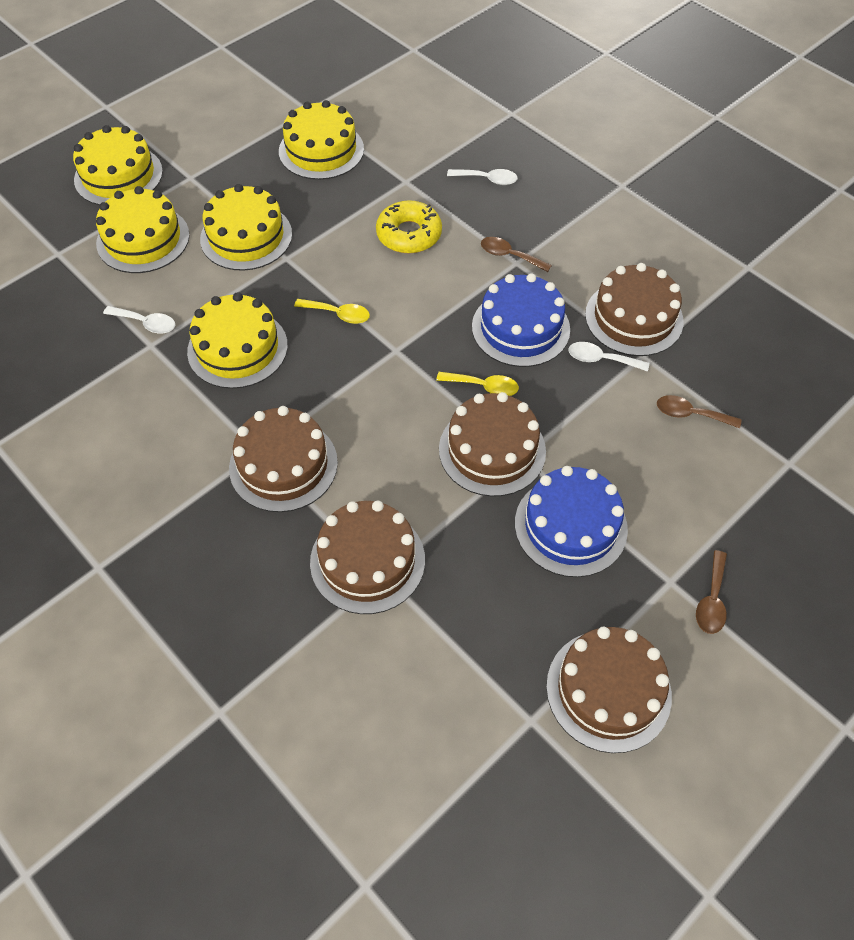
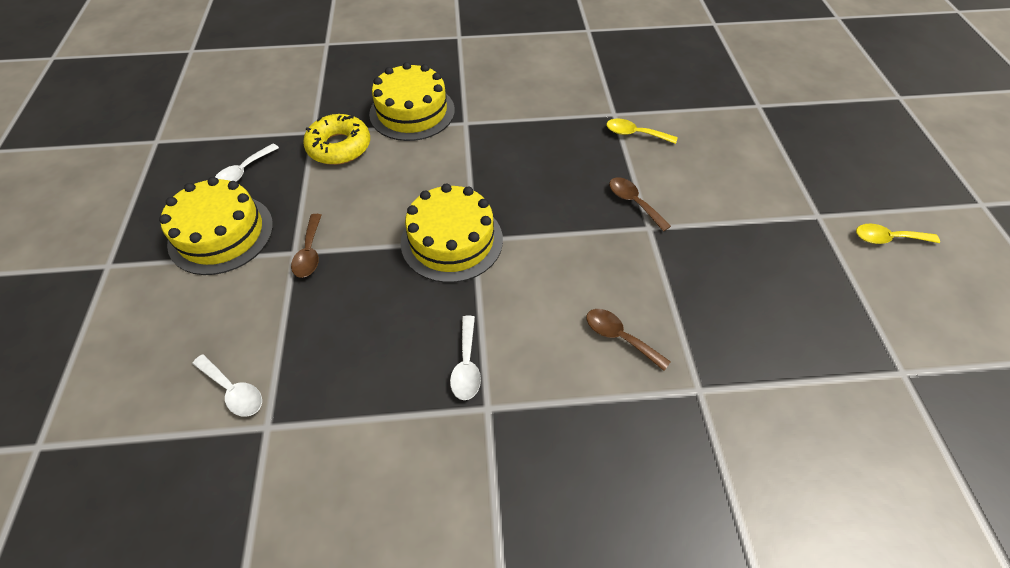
blue cake: [472,273,570,367] [515,466,628,577] = 2 -> none = 0
brown cake: [229,406,338,512] [310,501,425,614] [439,392,546,497] [546,627,672,753] [585,263,683,356] = 5 -> none = 0
yellow cake: [73,125,163,205] [96,186,190,273] [187,292,288,389] [200,184,292,271] [279,100,364,180] = 5 -> [159,177,273,275] [369,62,455,141] [401,184,503,283] = 3

